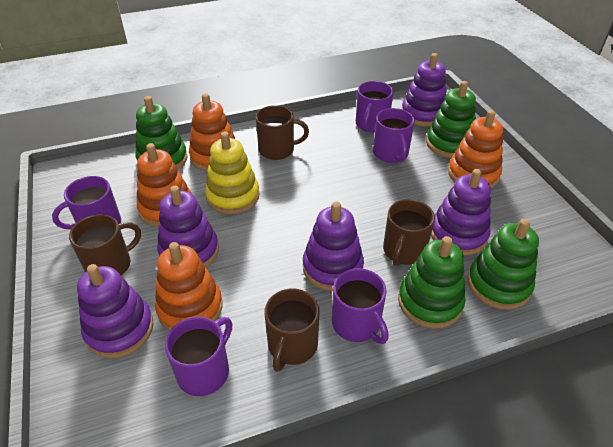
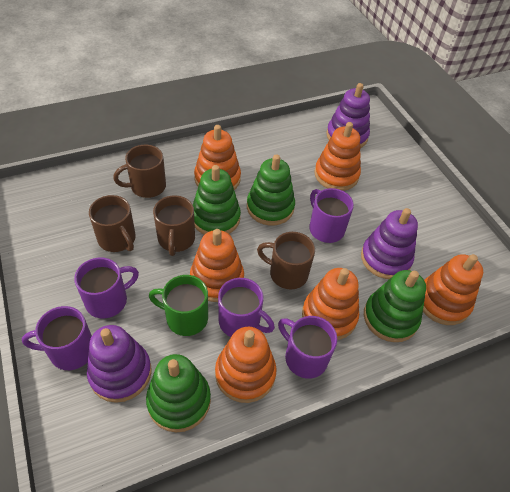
green mug: none = 0 -> [149,275,208,336] = 1
orange stacking toy: [137,143,192,227] [155,242,222,331] [189,93,235,171] [448,110,503,188] = 4 -> [190,229,244,302] [194,125,241,190] [215,327,276,403] [302,268,359,340] [314,122,361,191] [423,254,483,325] = 6
purple stacking toy: [77,264,154,358] [157,186,219,268] [303,202,364,291] [402,53,447,127] [431,169,491,255] = 5 -> [87,325,151,403] [326,83,370,148] [361,208,418,279] = 3
yellow stacking toy: [205,132,260,214] = 1 -> none = 0

